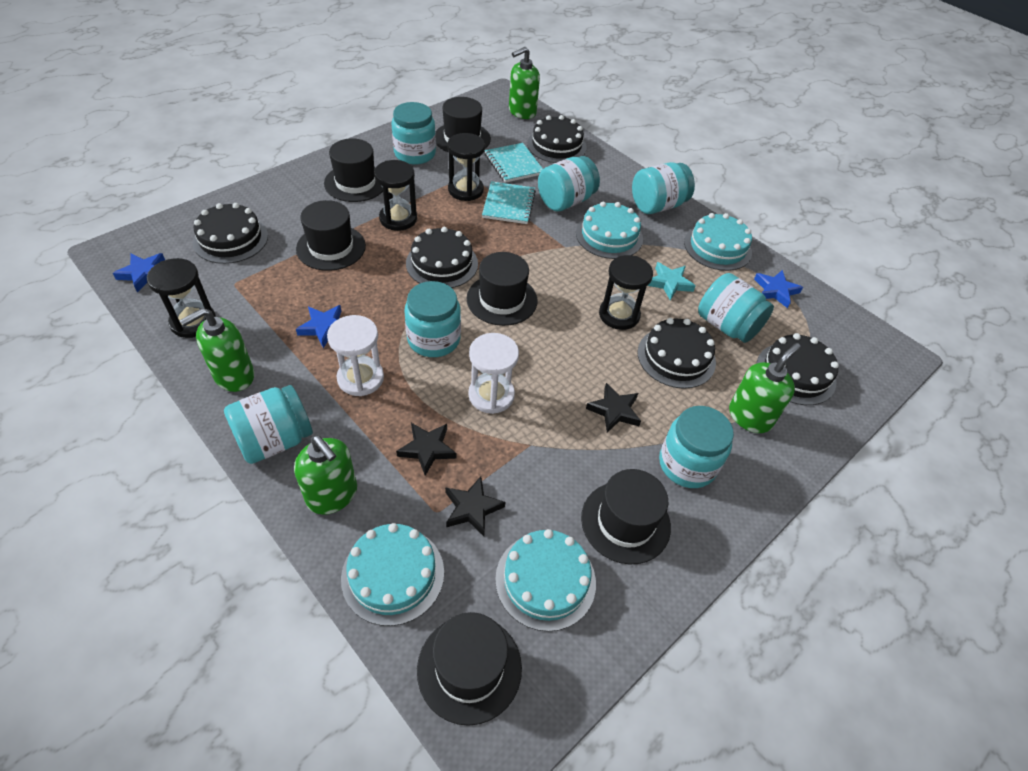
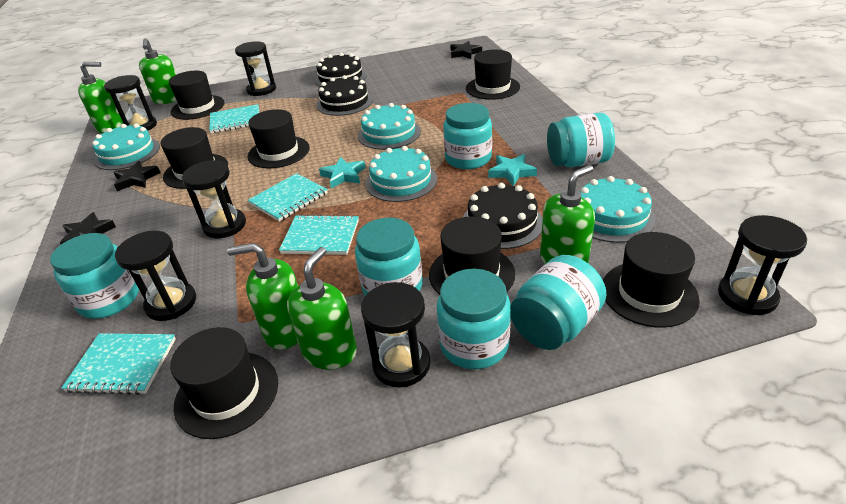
black cake: [193,203,268,264] [406,227,478,288] [527,115,587,163] [637,318,716,389] [757,333,839,405] = 5 -> [315,53,367,86] [316,75,373,116] [463,183,543,249] = 3
black hat: [296,200,366,271] [324,138,383,202] [417,612,522,726] [435,97,491,152] [466,252,538,326] [581,469,671,565] = 6 -> [161,127,228,189] [169,71,225,120] [170,327,278,439] [248,109,310,169] [429,216,515,295] [466,50,520,100] [603,232,700,328] = 7
black hourglass: [147,258,216,338] [374,160,417,231] [447,133,485,201] [599,255,653,330] = 4 -> [104,75,157,130] [115,231,196,321] [182,160,246,238] [235,41,276,96] [361,282,431,388] [718,215,807,315] = 6
blue star: [113,253,165,292] [296,305,341,348] [754,270,803,308] = 3 -> none = 0
green soap dispenser: [179,308,254,392] [294,435,357,515] [509,47,540,119] [729,343,801,433] = 4 -> [78,62,123,133] [139,38,177,104] [227,243,298,350] [287,247,357,369] [540,165,595,264] = 5
turquoise jar: [224,385,313,464] [392,102,436,164] [405,281,461,357] [538,156,600,212] [632,162,695,214] [659,406,734,488] [698,273,774,343] = 7 -> [50,233,139,319] [355,218,423,296] [437,269,511,369] [443,103,492,169] [510,255,606,350] [547,113,615,167] = 6
turquoise notebook: [482,181,536,224] [485,143,543,183] = 2 -> [61,333,176,395] [209,104,259,133] [248,173,328,222] [279,214,359,255] = 4
turquoise star: [647,262,696,300] = 1 -> [319,157,365,189] [488,154,537,186] = 2
white hourglass: [327,315,384,396] [468,333,519,414] = 2 -> none = 0

